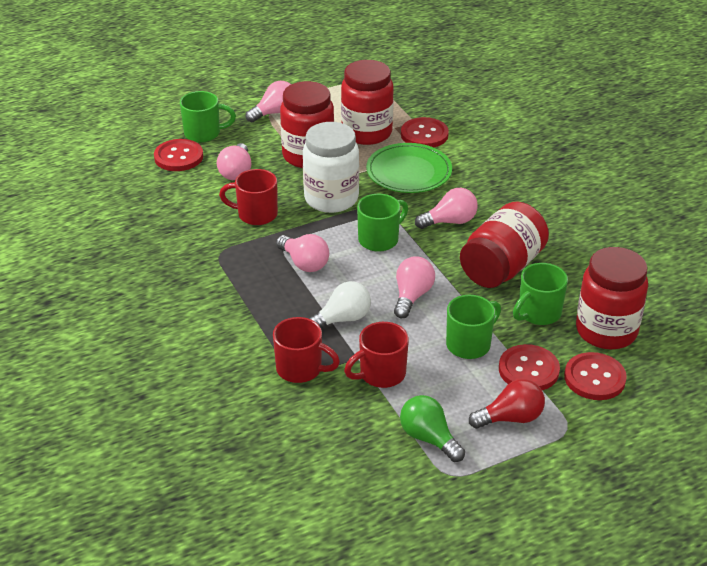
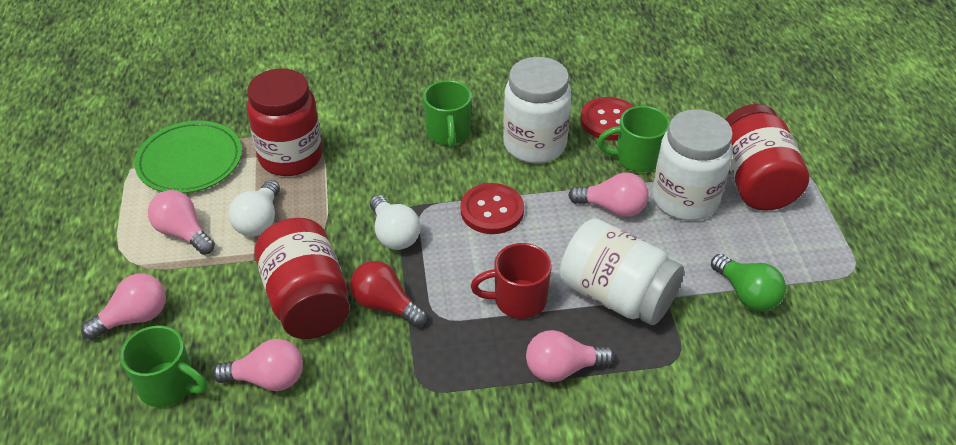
green mug: [180,91,236,143] [357,194,408,252] [446,295,501,359] [513,263,568,325] = 4 -> [120,325,207,407] [423,80,472,148] [597,106,670,172] = 3
red button: [154,139,203,171] [401,117,449,147] [499,344,560,390] [564,352,627,400] = 4 -> [461,183,524,234] [581,97,634,141] = 2
red jar: [280,81,334,168] [341,60,394,145] [460,202,549,288] [576,247,648,349] = 4 -> [247,68,323,176] [254,218,350,339] [725,104,809,211] = 3
red mug: [219,169,278,225] [273,317,340,383] [344,322,409,388] = 3 -> [471,243,552,319] = 1
white jar: [303,122,359,213] = 1 -> [503,57,572,163] [560,219,684,325] [652,109,733,221] = 3
white light bulb: [309,281,371,328] = 1 -> [228,180,280,236] [370,195,421,250] = 2

